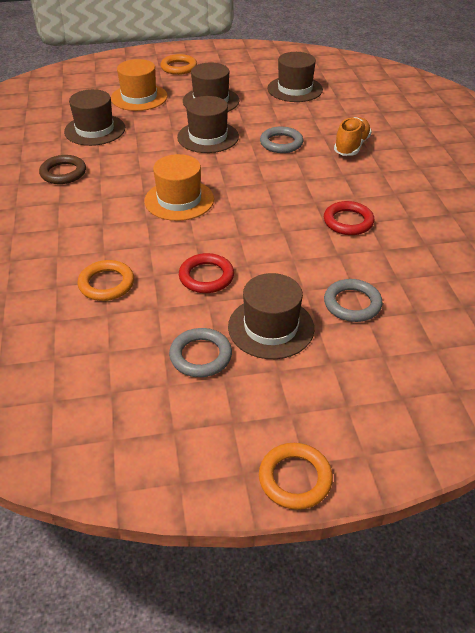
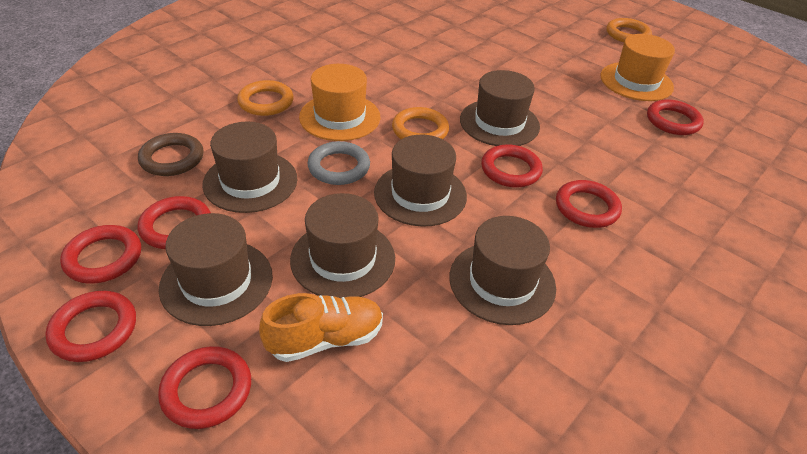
brown hat: [64,89,125,146] [177,96,239,153] [183,63,239,112] [228,273,314,359] [268,52,323,102] = 5 -> [159,213,273,326] [202,122,297,213] [290,193,395,298] [374,135,467,227] [449,216,556,325] [460,70,540,146] = 6
grey ring: [169,328,232,377] [260,126,303,153] [324,279,383,322] = 3 -> [307,141,370,185] = 1
red ring: [179,253,234,293] [324,201,374,235] = 2 -> [45,291,136,362] [60,225,141,284] [138,196,211,249] [158,346,251,429] [481,145,543,187] [556,180,622,228] [647,99,704,135] = 7

